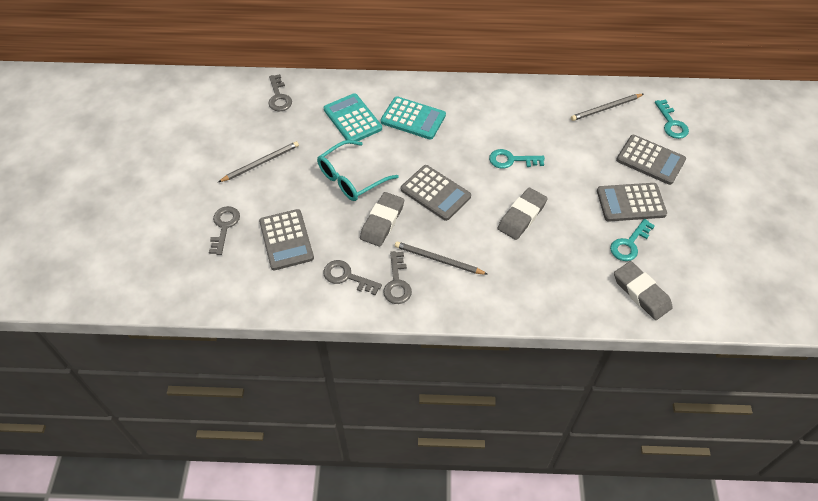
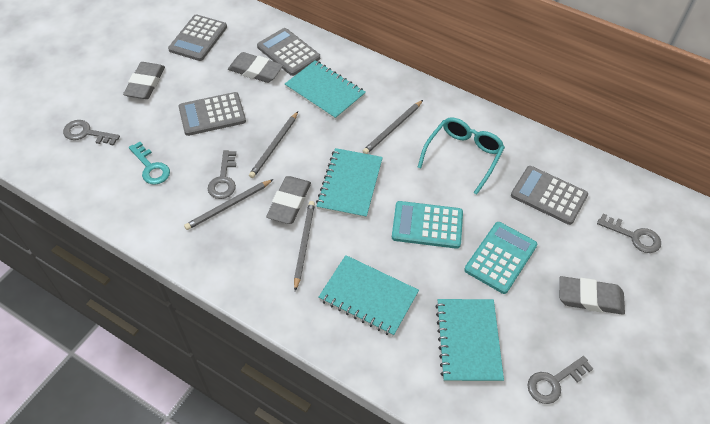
grey eraser: [360,192,404,247] [498,188,548,240] [614,261,673,320] = 3 -> [123,62,165,99] [228,52,283,83] [266,176,311,224] [559,276,625,315] = 4
grey pencil: [218,141,299,182] [395,241,488,275] [571,94,644,121] = 3 -> [184,179,274,230] [249,111,298,178] [294,201,315,291] [363,100,423,154] = 4
turquoise key: [489,149,545,169] [610,219,655,261] [655,99,689,139] = 3 -> [129,142,170,185] = 1
turquoise notebook: none = 0 -> [285,60,366,120] [316,148,383,219] [319,255,419,336] [435,299,504,382] = 4

